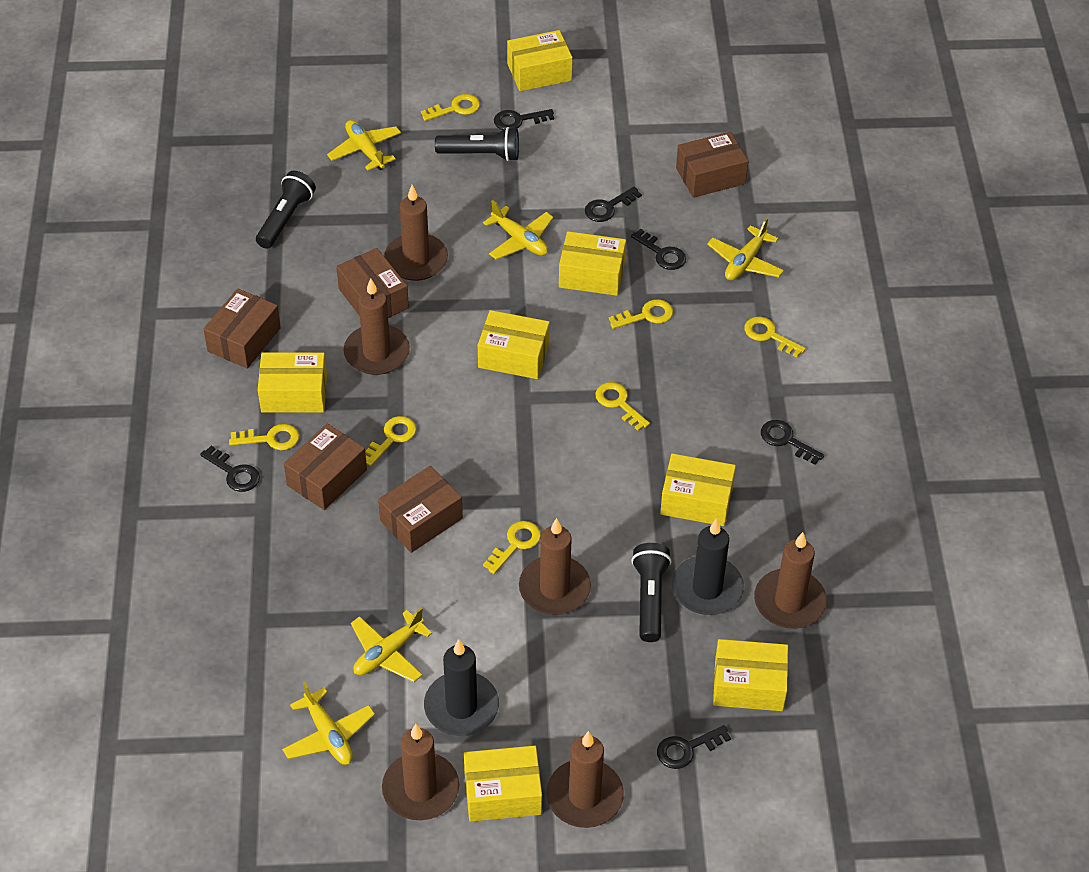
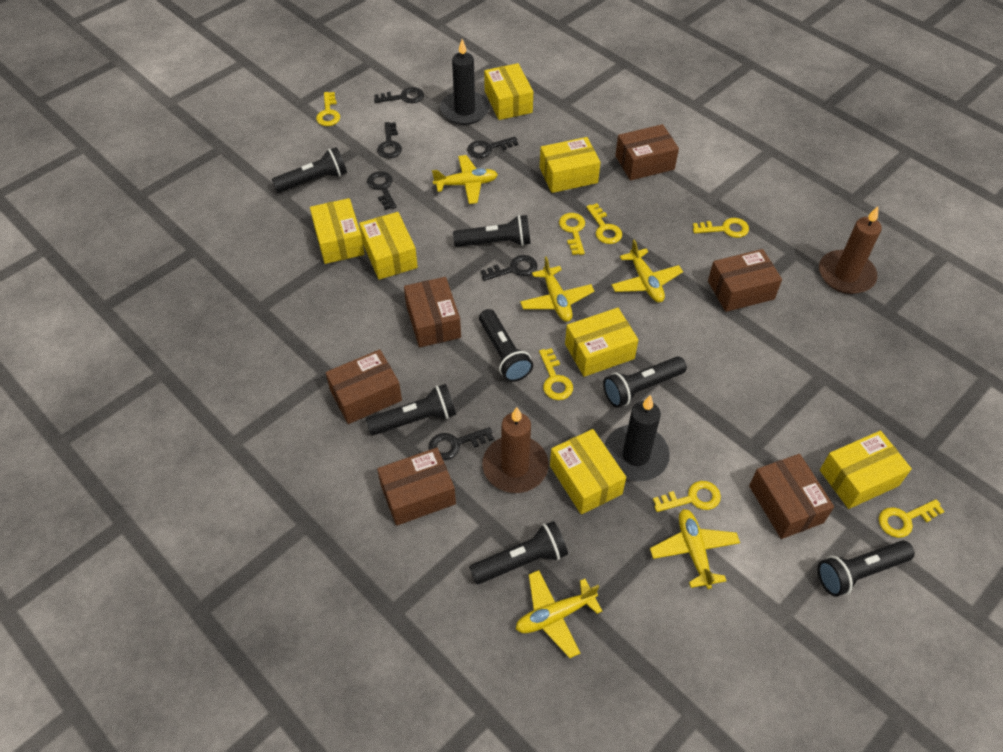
black flashlight: [256,171,316,249] [435,127,519,161] [631,543,672,642] = 3 -> [272,147,347,193] [366,384,456,436] [453,215,531,247] [469,521,568,584] [479,309,533,382] [603,357,687,408] [817,540,915,597] = 7
brown box: [203,288,281,369] [284,424,367,510] [336,248,409,318] [378,466,463,553] [676,132,748,198] = 5 -> [326,349,402,424] [377,448,456,526] [404,277,461,347] [615,124,679,180] [708,249,782,312] [749,454,834,539] = 6
brown candle: [344,278,410,375] [382,724,459,820] [384,185,448,281] [519,518,591,615] [546,731,624,828] [754,532,827,629] = 6 -> [482,407,548,493] [819,206,882,294] = 2

